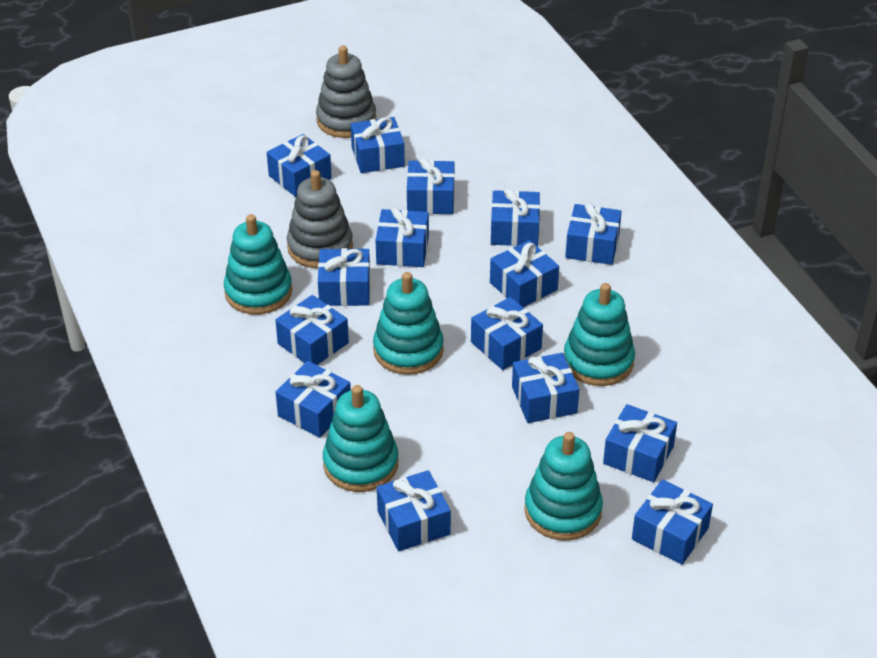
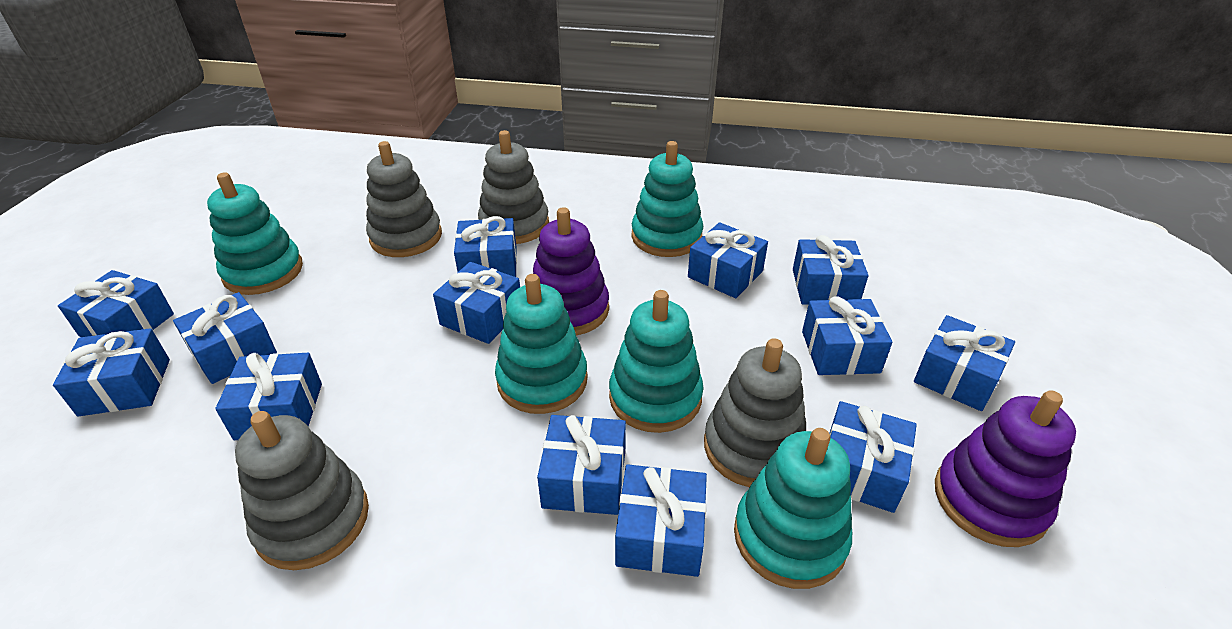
blue gift: [267,134,332,197] [275,295,349,365] [276,361,351,438] [318,248,370,306] [351,117,405,173] [375,207,429,267] [377,470,451,551] [407,158,455,214] [471,297,543,370] [490,240,559,307] [491,188,540,246] [512,353,579,423] [565,203,622,265] [603,404,677,482] [632,479,713,565] = 15 -> [53,328,170,417] [58,270,174,337] [173,292,277,384] [215,353,322,440] [433,262,520,344] [454,216,517,277] [537,415,626,515] [615,464,707,577] [688,222,768,298] [793,235,869,305] [802,296,892,375] [829,401,917,513] [914,315,1015,411] = 13
grey stacking toy: [287,170,353,268] [316,46,376,138] = 2 -> [235,411,369,570] [366,141,442,257] [478,130,549,244] [704,338,806,487] = 4
purple stacking toy: none = 0 -> [533,207,609,336] [935,390,1076,547] = 2

